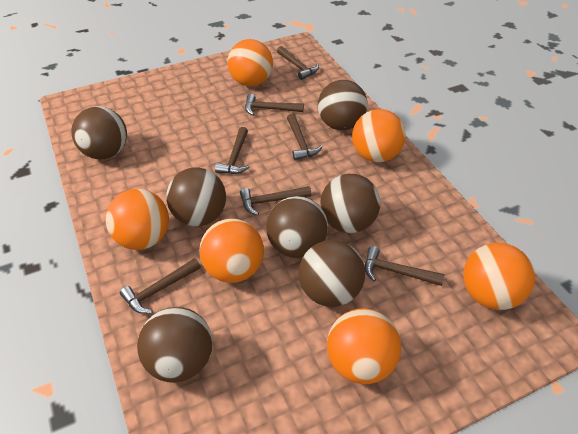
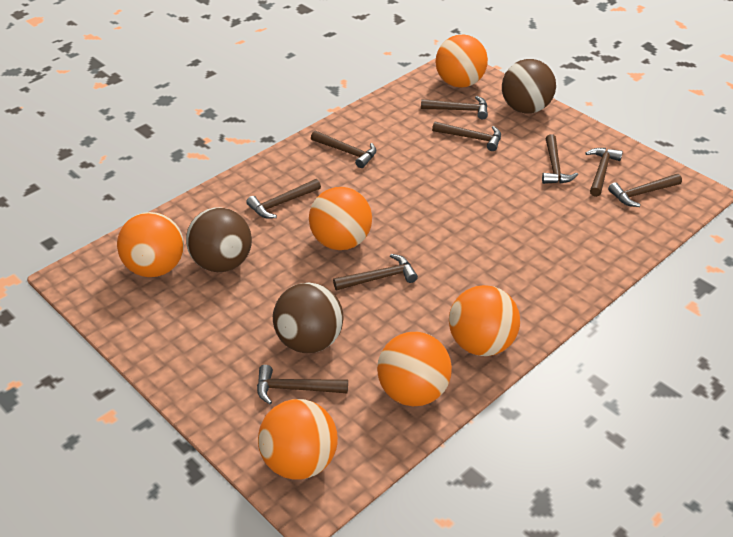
brown ball: [71,106,127,159] [137,307,212,383] [166,168,226,226] [266,196,328,258] [299,240,365,307] [318,80,367,130] [321,174,380,233] = 7 -> [186,207,252,272] [273,282,343,353] [502,59,556,114] = 3
brown hammer: [120,258,201,314] [215,127,249,174] [240,186,311,215] [245,94,304,116] [277,46,319,80] [287,114,322,160] [365,246,444,286] = 7 -> [246,179,321,219] [257,365,348,405] [311,130,376,168] [333,254,418,290] [421,96,488,120] [432,121,501,151] [542,134,578,184] [586,148,623,197] [608,174,682,207] = 9

